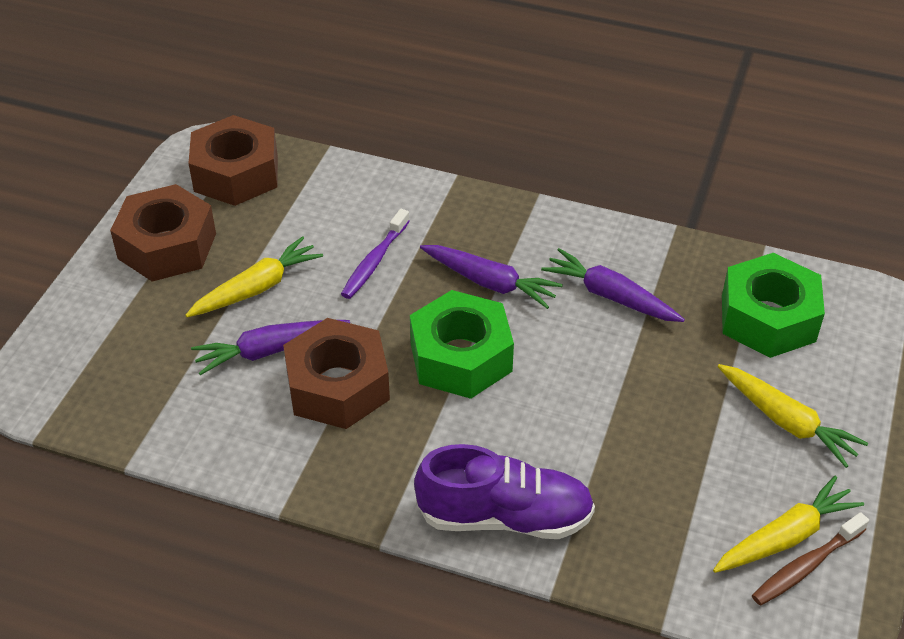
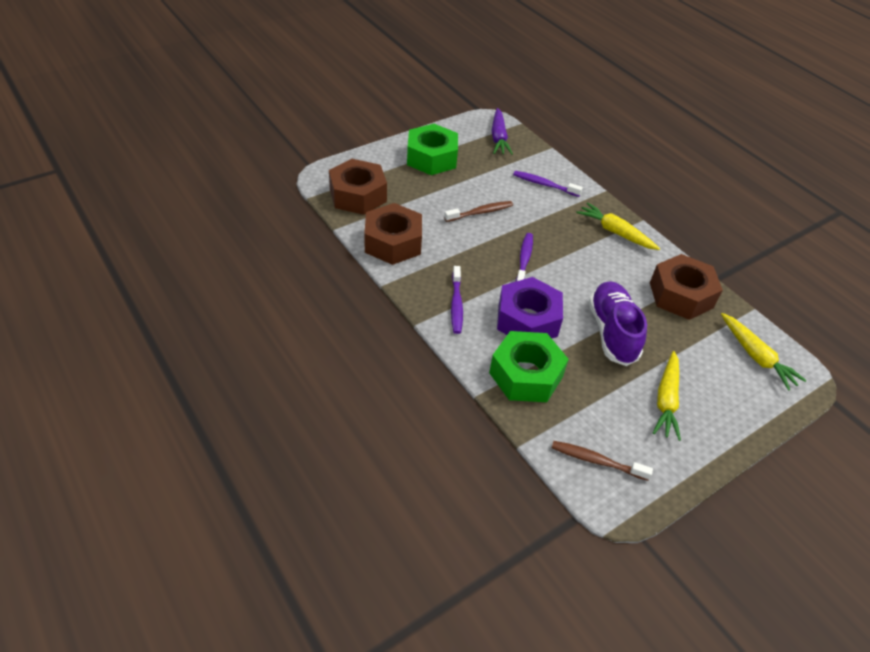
brown toothbrush: [752,512,869,606] = 1 -> [444,201,513,222] [552,441,653,481] = 2
purple carrot: [191,320,350,375] [420,245,563,309] [541,248,685,322] = 3 -> [492,108,513,155] = 1
purple nut: none = 0 -> [497,277,563,338] = 1
purple toothbrush: [341,209,410,299] = 1 -> [451,266,463,334] [513,171,583,197] [516,233,533,281] = 3

